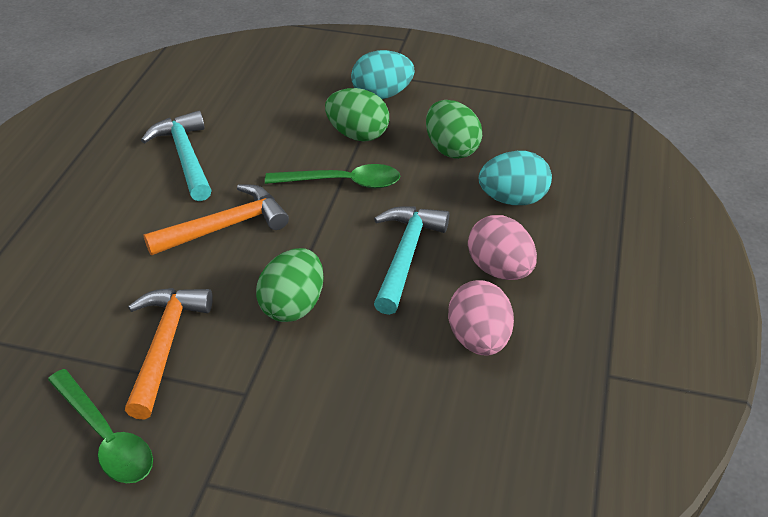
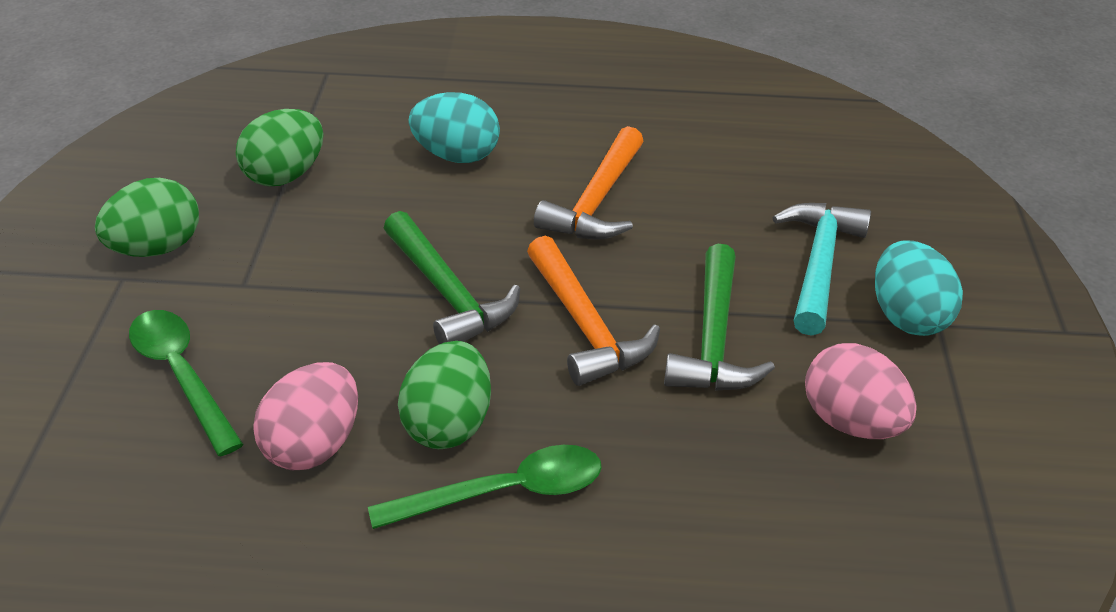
green hammer: none = 0 -> [384,211,520,344] [664,244,775,391] = 2
turquoise hammer: [141,111,212,201] [374,206,449,315] = 2 -> [772,203,871,336] = 1

